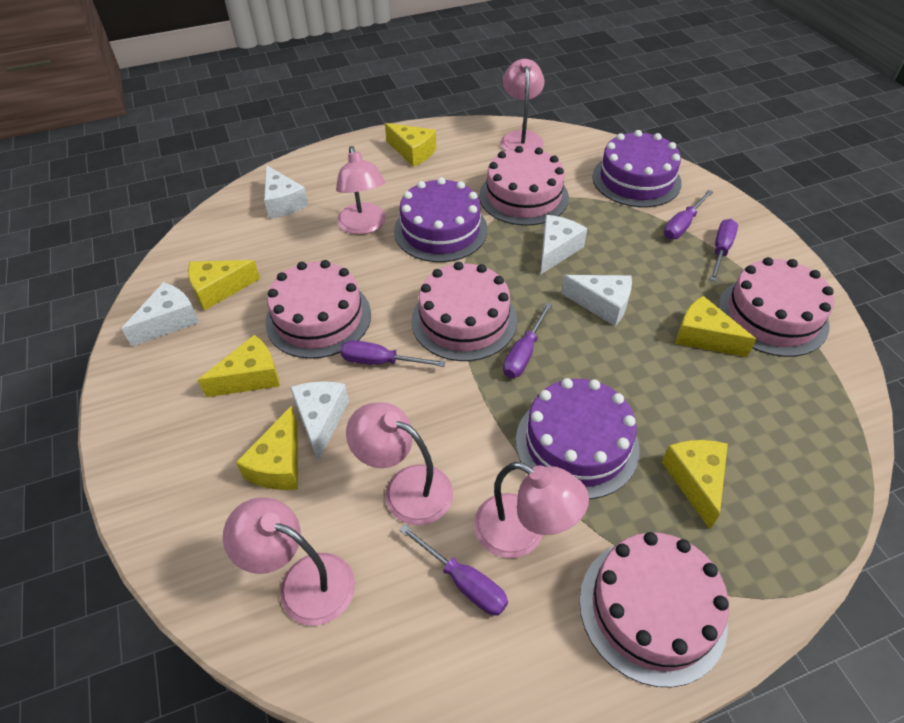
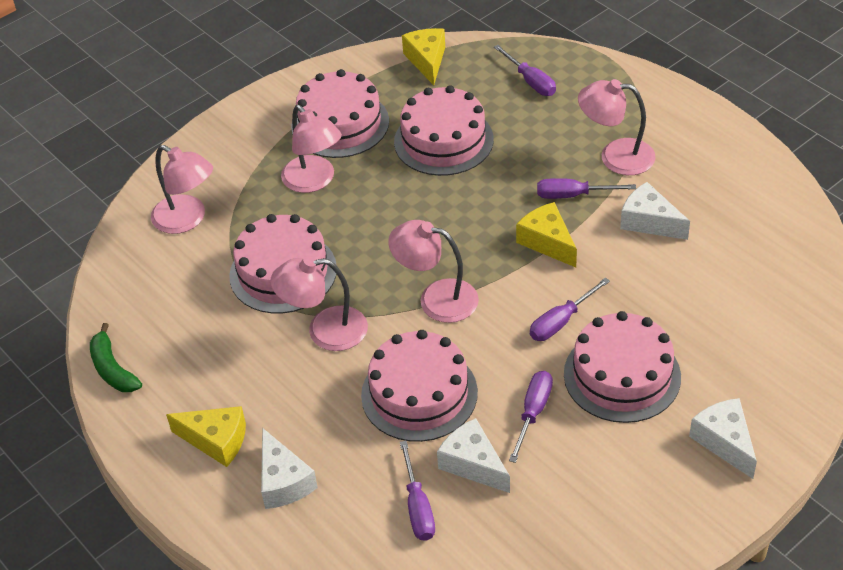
green banana: none = 0 -> [90,323,142,392] = 1
purple cake: [394,177,488,262] [516,378,640,499] [593,130,682,207] = 3 -> none = 0
white cheese: [121,282,200,346] [264,165,308,219] [290,381,349,462] [541,215,587,274] [561,275,632,326] = 5 -> [261,428,318,509] [437,418,510,493] [620,182,690,240] [689,398,757,479] = 4
yellow cheese: [188,260,260,310] [198,335,280,397] [236,406,298,490] [385,123,436,167] [662,440,728,529] [675,296,756,357] = 6 -> [166,406,246,467] [402,28,445,85] [516,202,577,267] = 3

